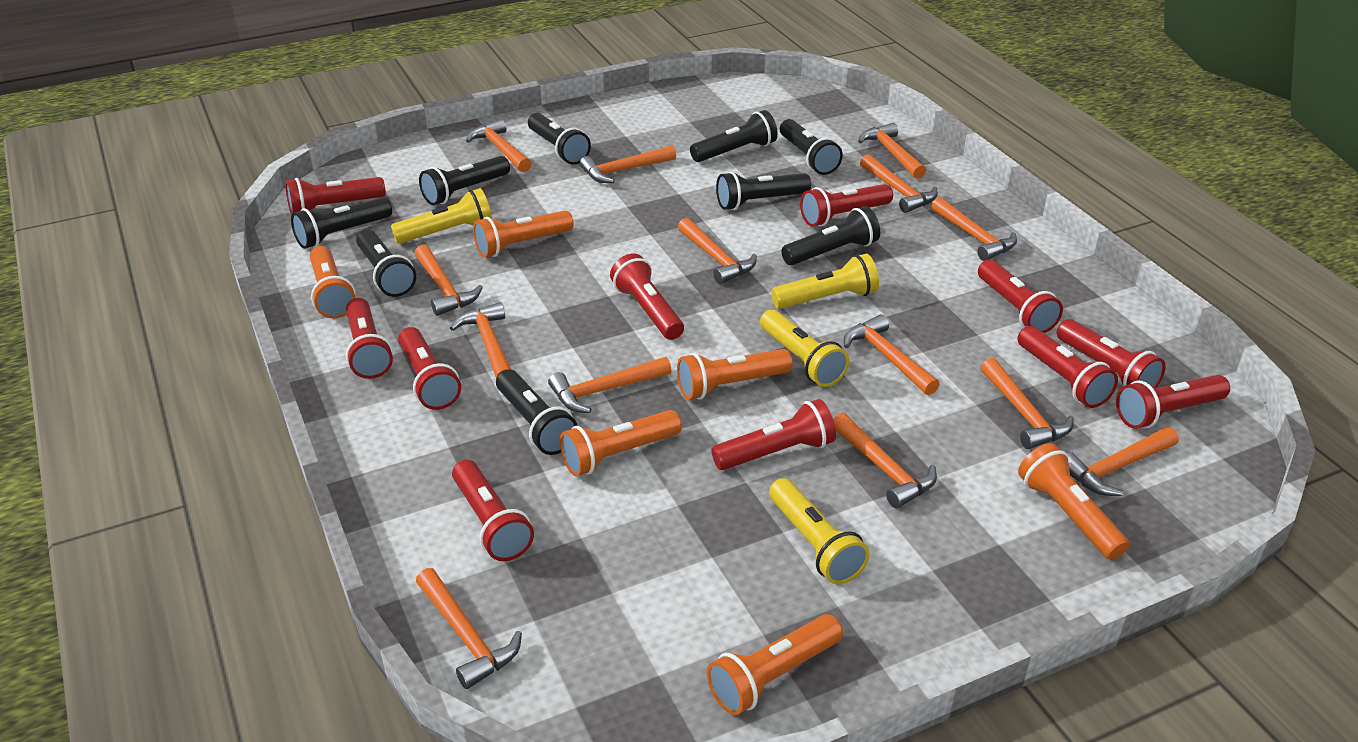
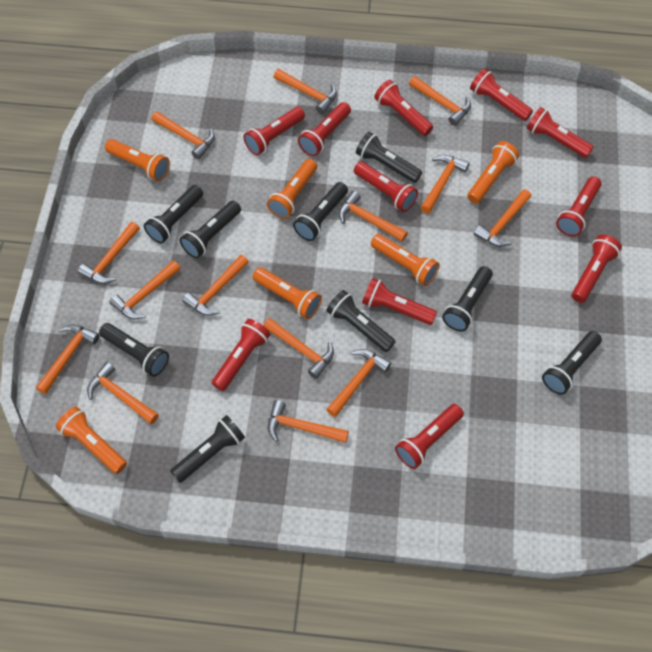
yellow flashlight: [391,188,492,244] [760,309,849,387] [769,478,870,584] [771,254,879,309] = 4 -> none = 0

